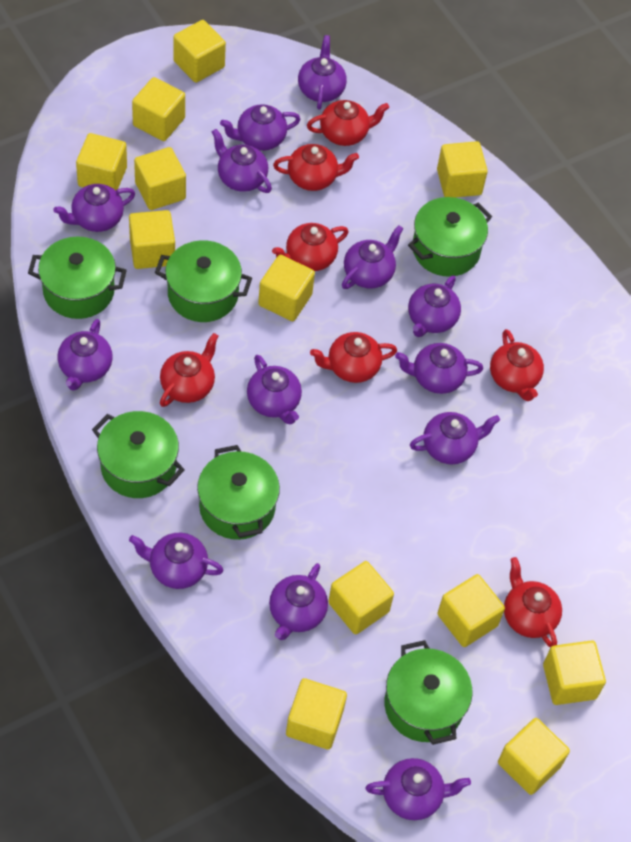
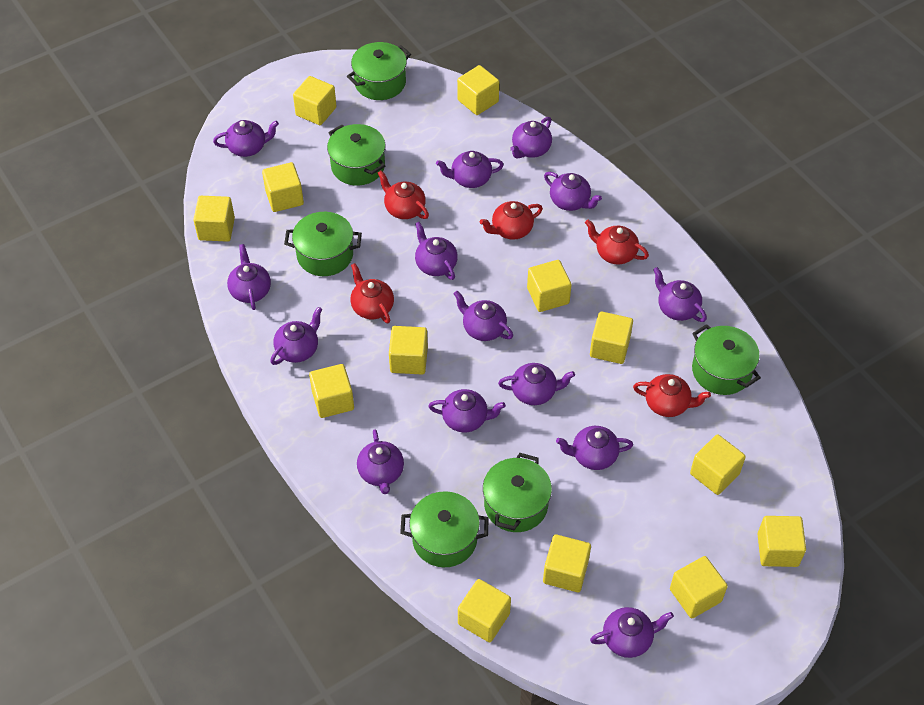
purple teapot: [53,184,135,232] [58,319,113,391] [129,533,223,589] [212,129,272,193] [220,104,300,151] [247,355,302,425] [269,563,328,640] [298,35,347,110] [342,225,403,289] [365,758,471,820] [395,343,483,394] [408,275,461,337] [410,412,500,464] = 13 -> [213,120,279,157] [227,244,271,310] [270,307,322,365] [357,429,404,494] [415,222,458,280] [428,389,506,432] [436,151,504,188] [453,291,513,341] [498,363,575,405] [510,117,552,159] [544,172,602,211] [556,426,633,470] [590,607,674,658] [653,267,707,322] = 14
red teapot: [160,333,218,407] [272,223,349,271] [273,144,359,191] [307,100,389,146] [310,332,397,383] [490,329,544,401] [504,557,562,648] = 7 -> [350,263,394,324] [378,170,429,219] [480,201,543,240] [585,220,649,265] [633,374,711,417] = 5
yellow cube: [76,133,127,190] [129,210,175,269] [132,77,185,141] [134,147,186,210] [173,20,226,83] [258,255,315,321] [286,678,347,750] [328,561,394,635] [437,141,488,198] [437,574,505,647] [498,718,570,795] [543,640,606,705] = 12 -> [193,196,235,242] [262,162,304,212] [293,76,336,125] [309,364,354,418] [389,326,428,375] [457,65,499,115] [458,579,511,643] [527,260,572,312] [543,534,591,592] [590,311,633,364] [670,556,728,618] [690,434,746,495] [758,516,806,567] = 13

